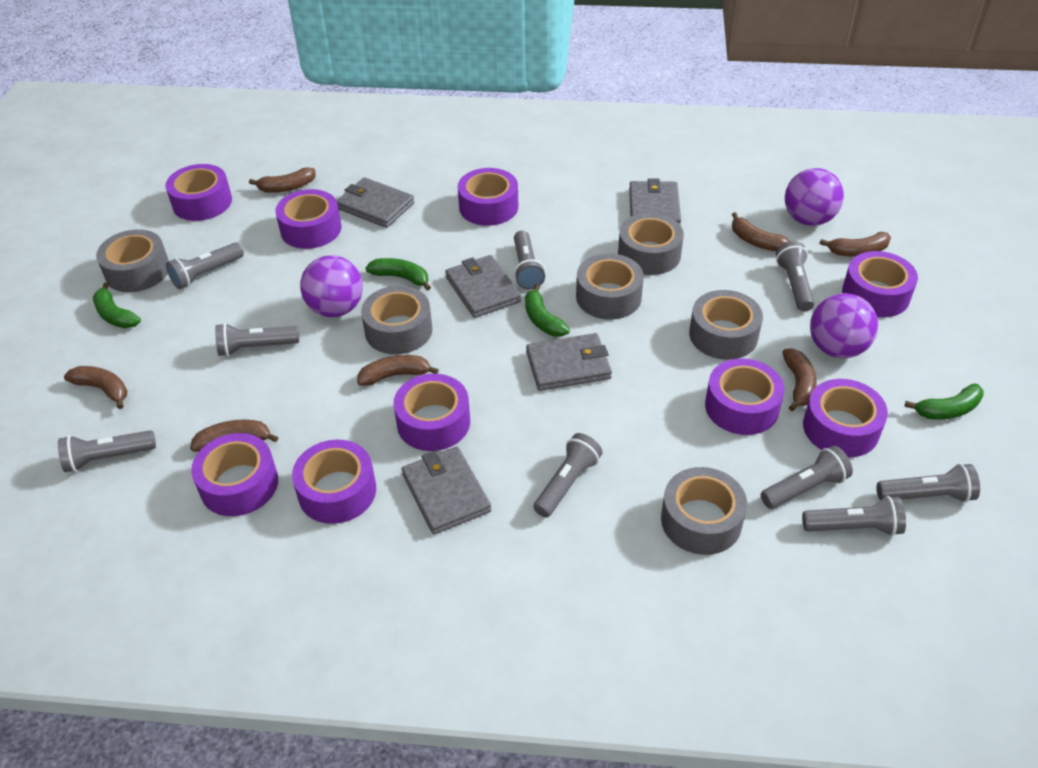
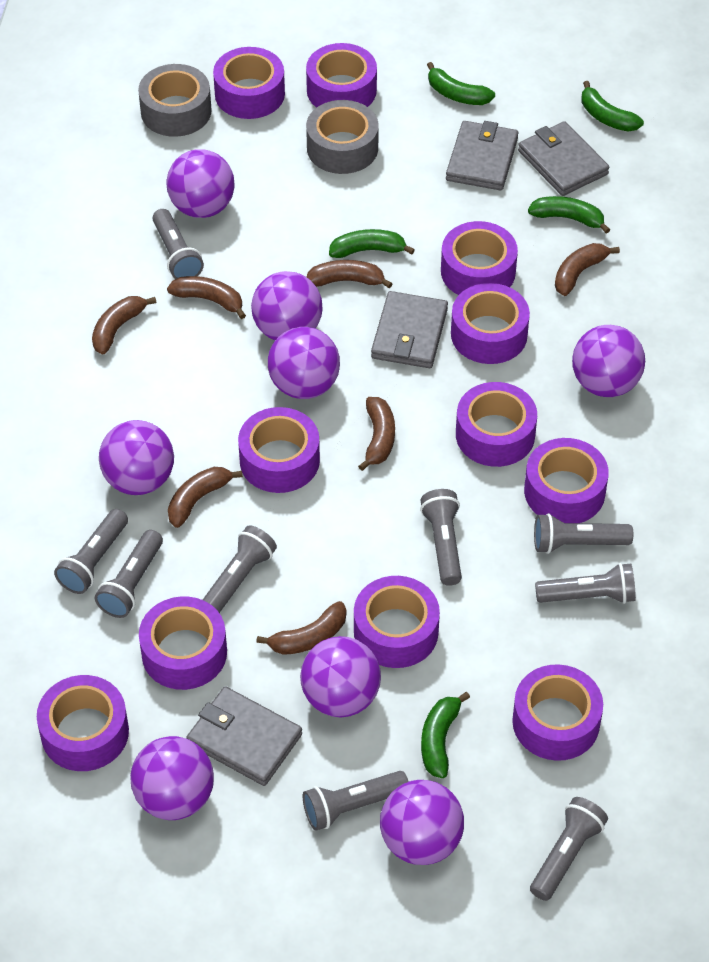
green banana: [93,282,141,328] [365,258,431,290] [525,284,570,337] [904,384,984,420] = 4 -> [329,229,415,258] [421,692,470,778] [427,62,495,105] [528,196,610,234] [582,81,644,132] = 5
grey tape: [96,229,169,292] [361,286,432,354] [576,253,644,320] [618,213,684,275] [661,467,747,555] [689,290,763,360] = 6 -> [138,64,212,137] [306,100,379,174] = 2
grey wallet: [336,177,414,228] [401,447,491,534] [445,255,521,318] [526,333,612,391] [629,178,681,225] = 5 -> [186,686,302,786] [371,291,448,368] [446,121,518,191] [518,121,609,196] = 4
purple ball: [300,255,363,317] [785,168,844,226] [810,293,878,358] = 3 -> [99,420,174,495] [130,736,214,820] [166,149,235,218] [251,271,323,340] [268,327,340,399] [300,636,381,717] [380,780,464,865] [572,325,645,397] = 8
purple tape: [165,164,232,221] [191,433,278,516] [275,189,341,249] [292,440,376,524] [393,374,470,451] [458,168,518,226] [705,358,785,435] [803,379,888,457] [842,251,918,317] = 9 -> [37,675,129,771] [139,596,227,690] [213,47,285,119] [238,407,320,493] [306,43,377,108] [354,576,440,668] [441,221,518,295] [451,283,530,364] [456,382,537,467] [512,664,603,761] [524,438,609,523] = 11

